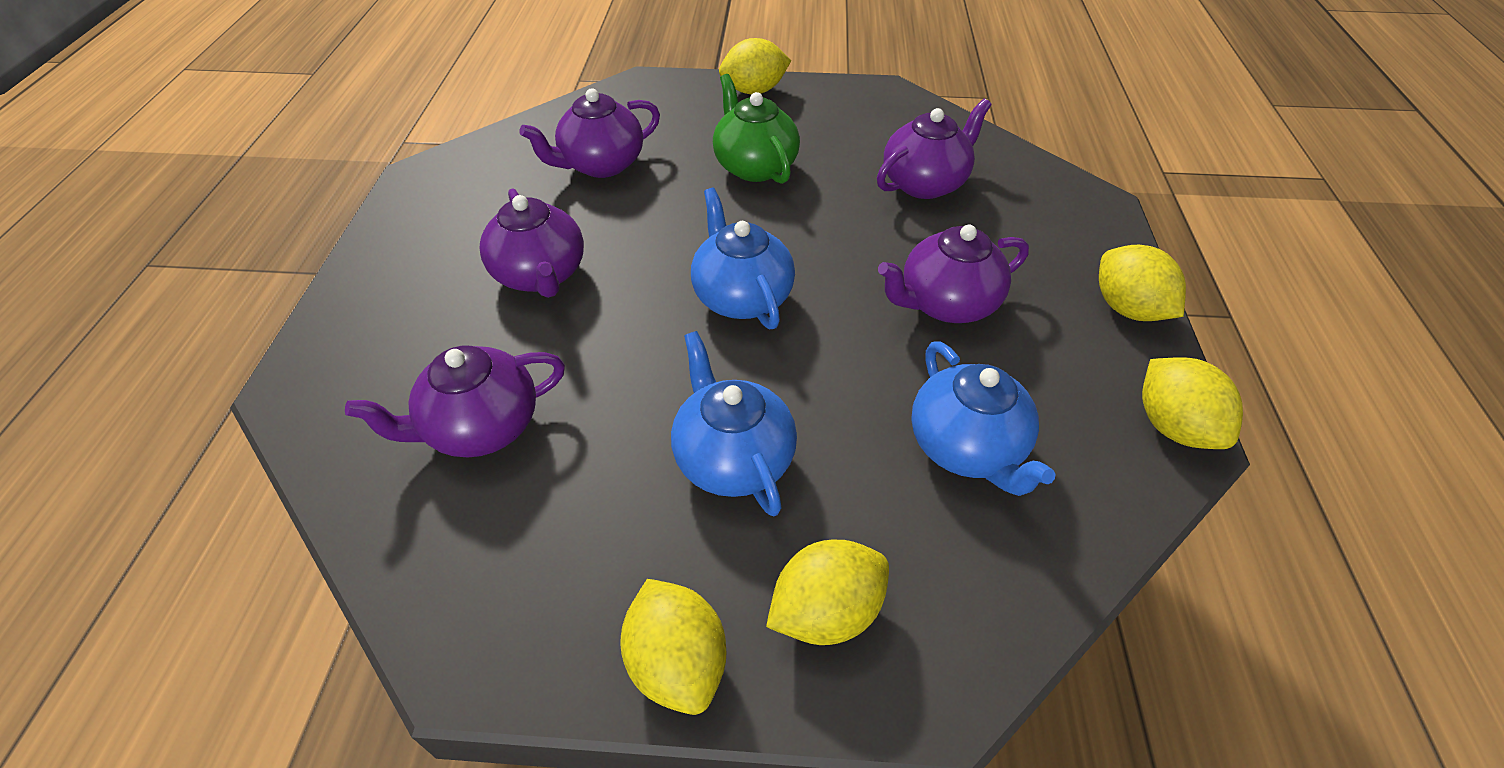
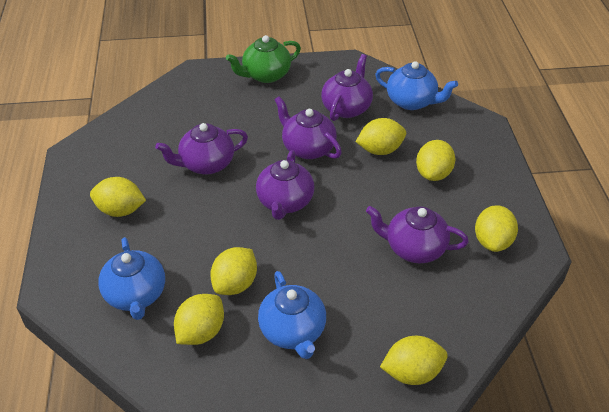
yellow lemon: [620,579,726,715] [719,38,791,94] [766,540,889,645] [1099,245,1186,321] [1142,357,1243,449] = 5 -> [90,177,146,217] [174,294,224,345] [210,247,257,295] [356,118,406,155] [380,336,448,385] [416,140,455,181] [475,205,518,252] = 7

